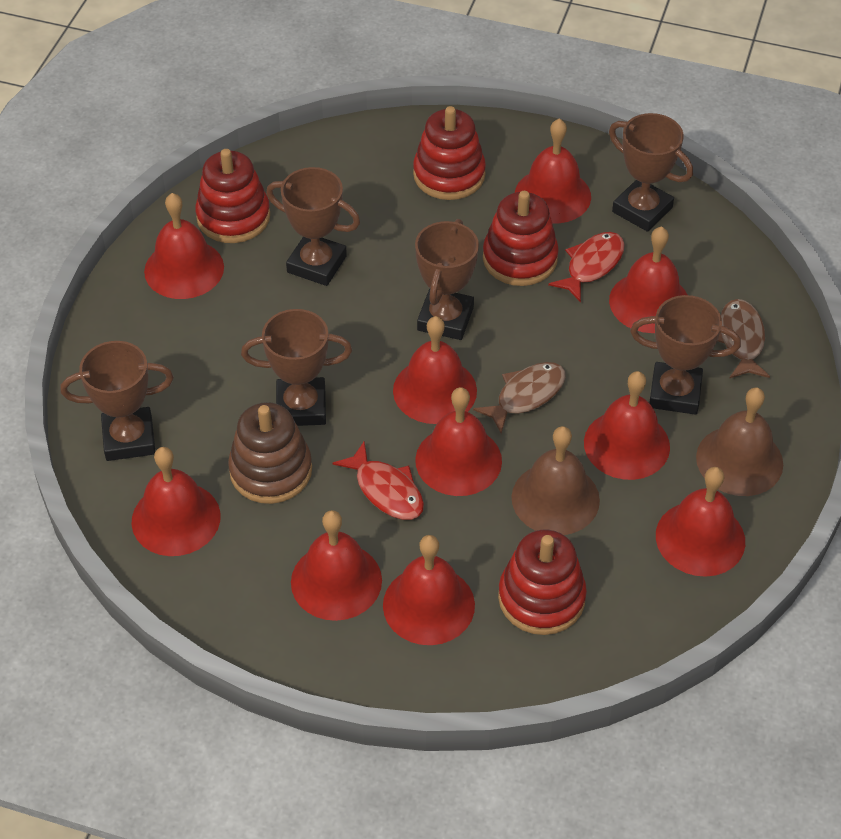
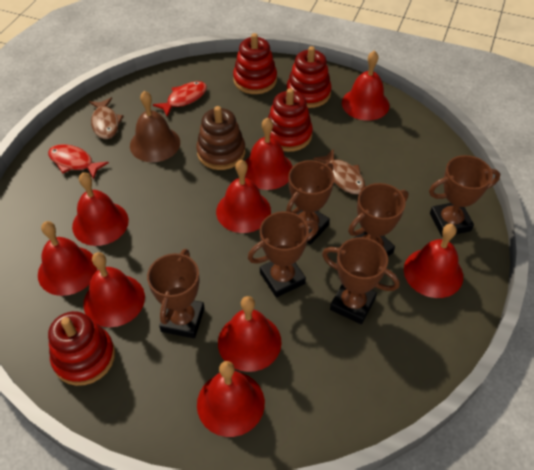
brown bell: [512,426,600,535] [696,387,783,496] = 2 -> [130,91,180,162] = 1
red bell: [131,447,221,556] [144,193,224,299] [291,510,382,621] [383,535,475,645] [393,316,477,424] [415,387,502,496] [515,118,591,223] [584,371,670,480] [609,226,688,333] [656,467,745,577] = 10 -> [38,221,97,296] [72,172,129,246] [83,252,145,327] [197,361,265,437] [216,160,271,233] [218,296,282,372] [245,118,293,190] [342,50,390,121] [404,224,463,298] = 9

